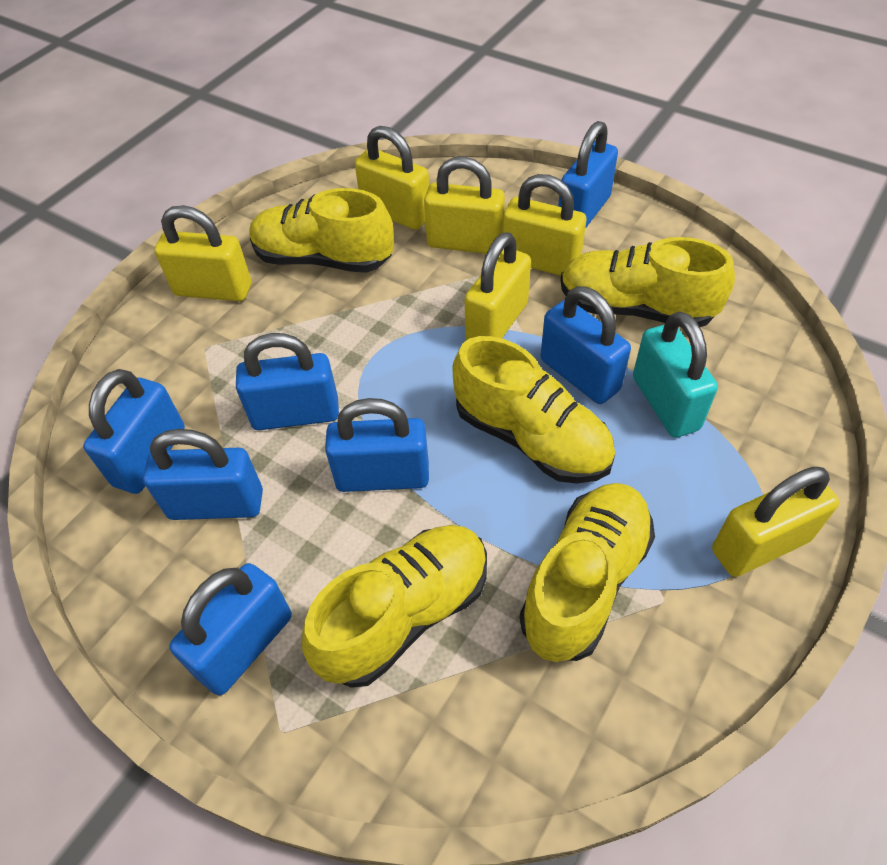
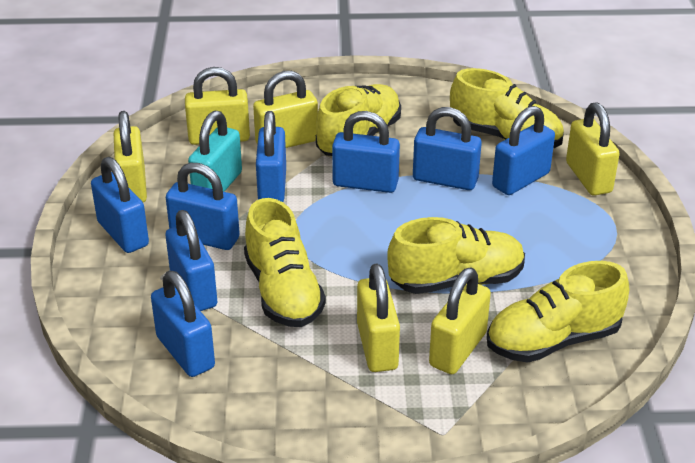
blue padlock: [83,369,185,494] [143,429,263,520] [169,563,292,695] [236,333,339,430] [325,398,429,492] [541,286,631,404] [558,121,618,229] = 7 -> [91,157,149,253] [151,270,215,377] [165,210,217,311] [166,163,240,250] [256,111,286,202] [332,111,400,193] [413,107,482,190] [492,106,555,195] = 8

